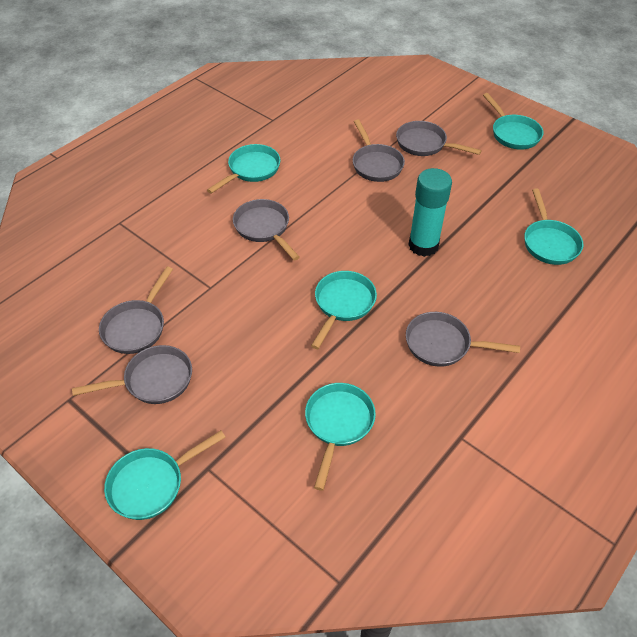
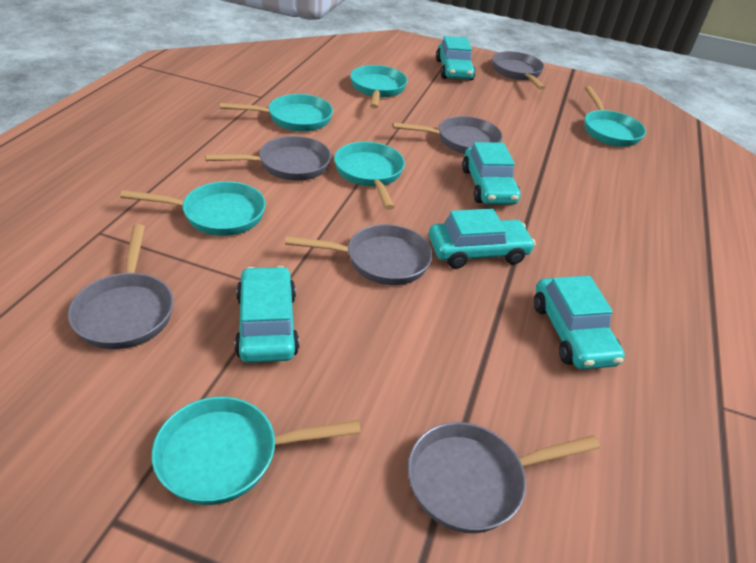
turquoise car: none = 0 -> [235,266,299,363] [429,209,535,269] [436,36,475,80] [462,142,520,205] [534,276,625,369] = 5
turquoise glue stick: [408,168,452,257] = 1 -> none = 0

